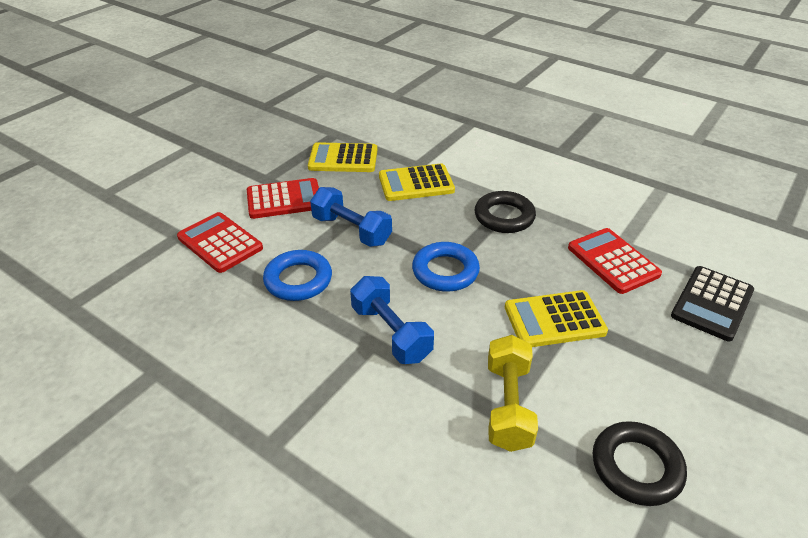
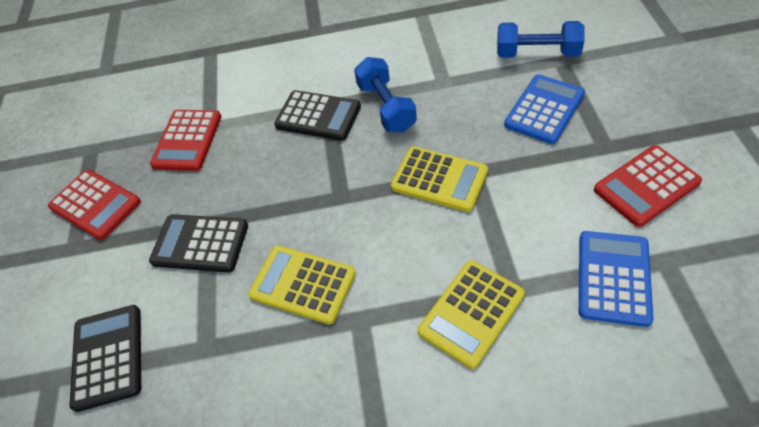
black calculator: [671,266,754,341] = 1 -> [70,305,141,412] [149,214,248,273] [274,90,361,141] = 3
black ring: [475,191,536,233] [593,421,687,506] = 2 -> none = 0
blue calculator: none = 0 -> [504,74,585,144] [579,231,654,327] = 2
blue ring: [263,250,332,301] [412,242,480,292] = 2 -> none = 0
yellow dumbbell: [488,335,538,452] = 1 -> none = 0

